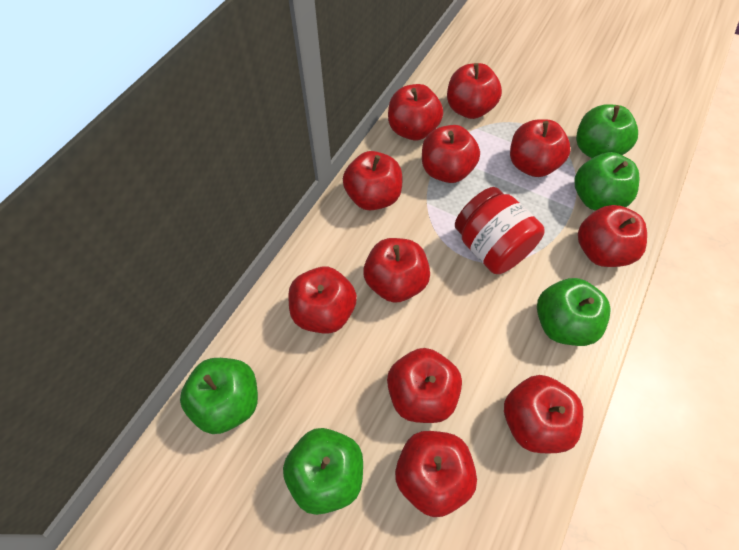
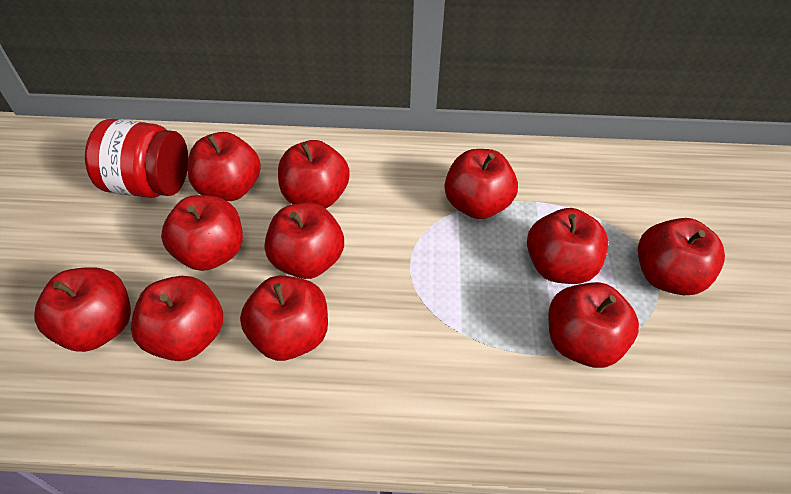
green apple: [180,358,258,434] [283,428,363,515] [537,278,611,346] [574,152,640,211] [576,104,638,158] = 5 -> none = 0

